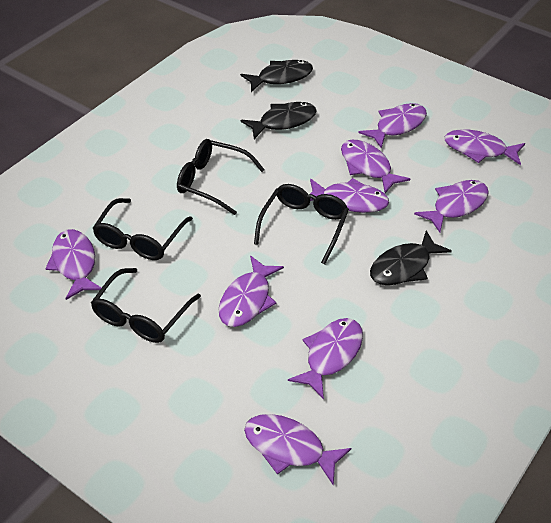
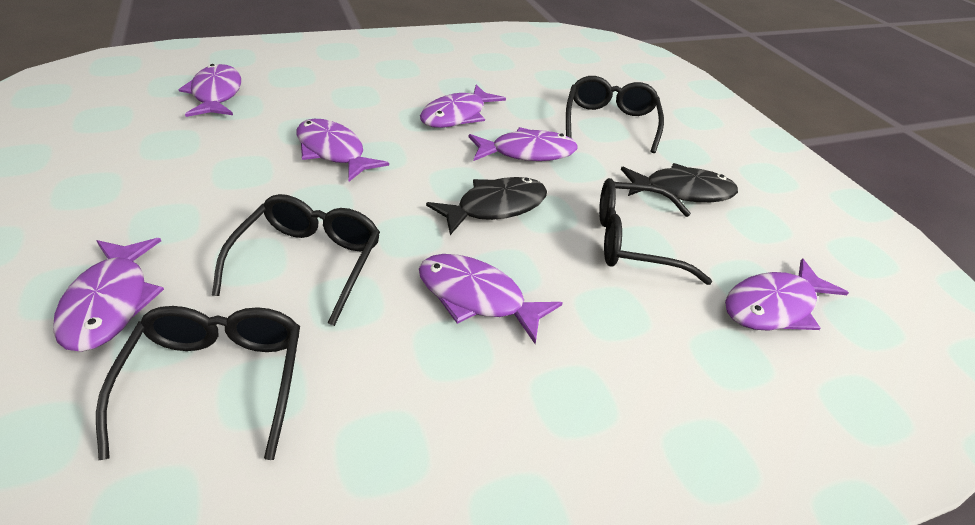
black fish: [240,60,313,92] [241,102,317,139] [370,230,452,285] = 3 -> [426,177,547,235] [621,163,738,202] = 2
purple fish: [45,229,102,300] [219,256,284,327] [244,414,351,485] [288,318,363,400] [310,178,389,213] [341,140,410,193] [359,103,427,148] [414,180,489,233] [444,129,525,165] = 9 -> [53,238,164,352] [178,64,241,117] [297,119,389,182] [419,254,563,344] [420,85,506,128] [469,127,577,161] [725,258,849,331] = 7

